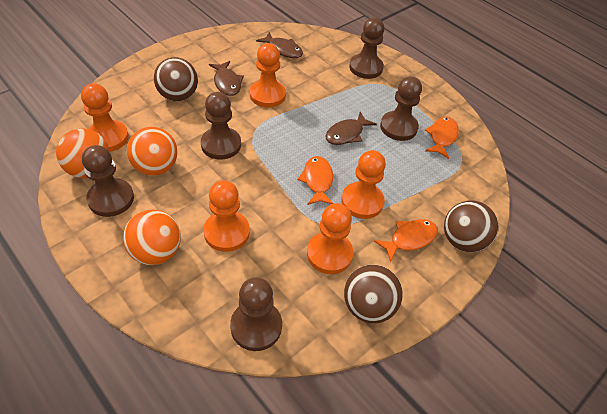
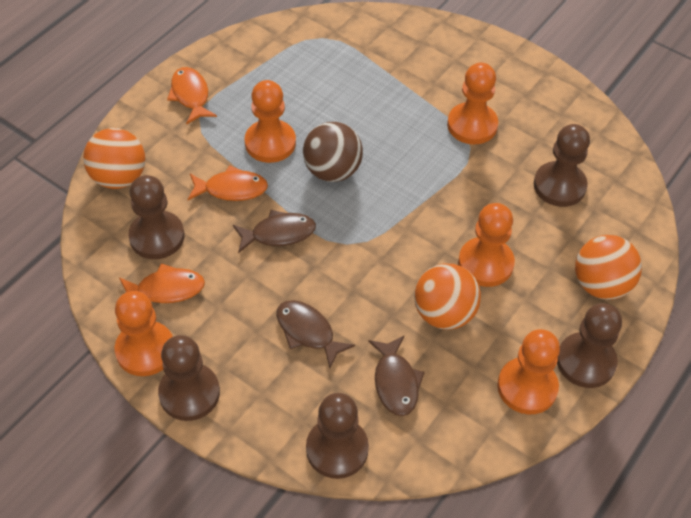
brown ball: [154,57,198,101] [344,265,403,323] [444,200,499,252] = 3 -> [303,122,363,182] = 1

